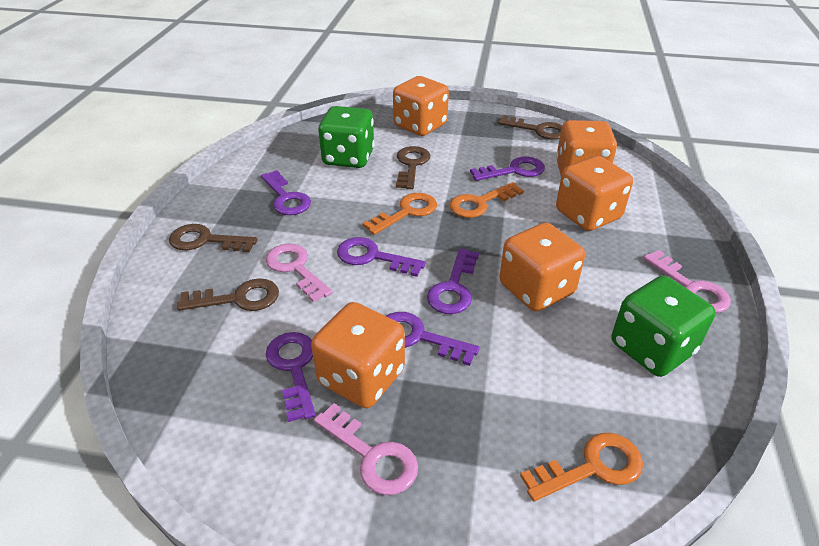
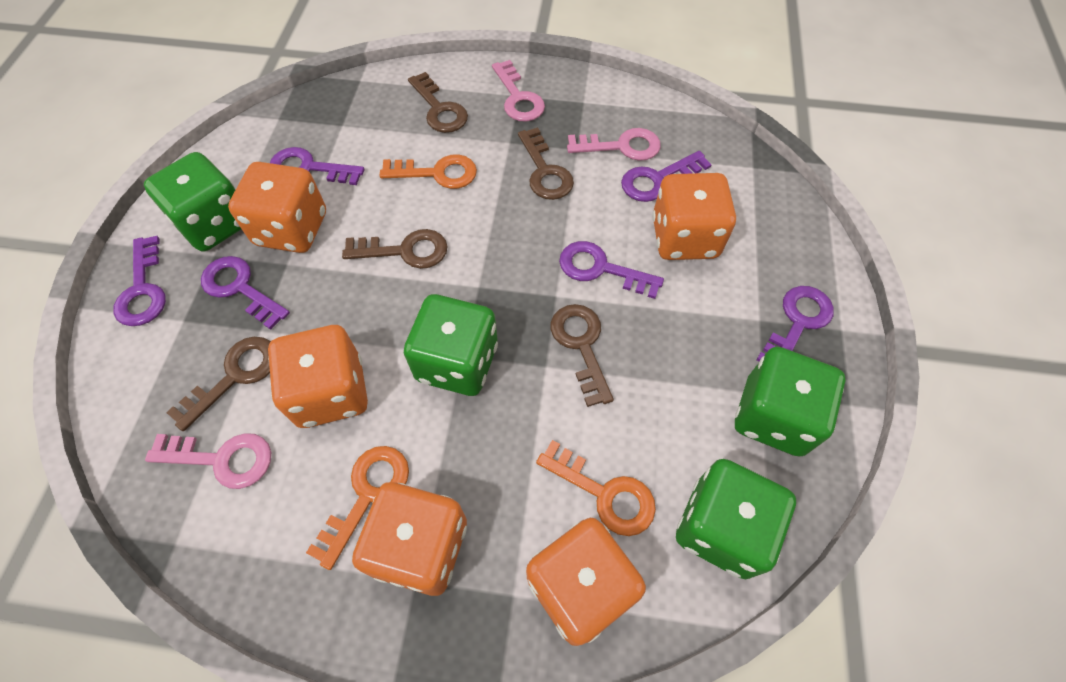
brown key: [169,224,257,252] [177,278,279,311] [396,146,430,189] [498,115,562,140] = 4 -> [166,337,271,431] [342,229,448,269] [408,72,468,133] [518,128,574,200] [551,304,614,407] = 5
green dice: [318,106,375,168] [612,276,716,377] = 2 -> [144,152,241,251] [404,294,498,396] [676,459,796,579] [735,347,846,456] = 4

